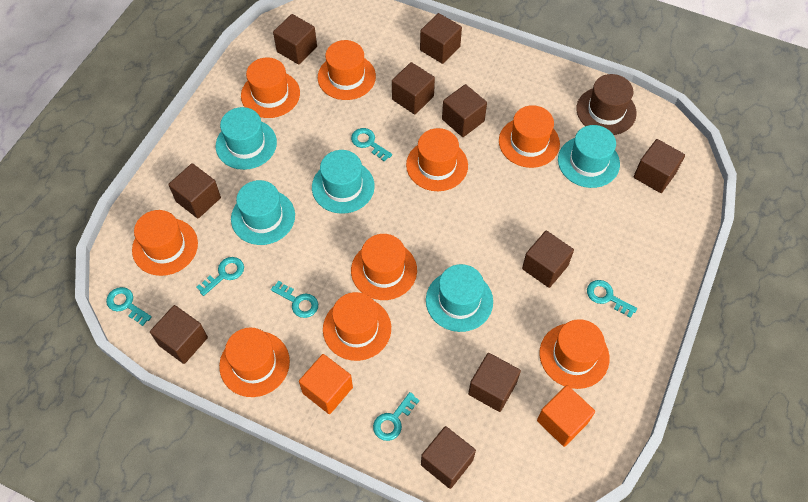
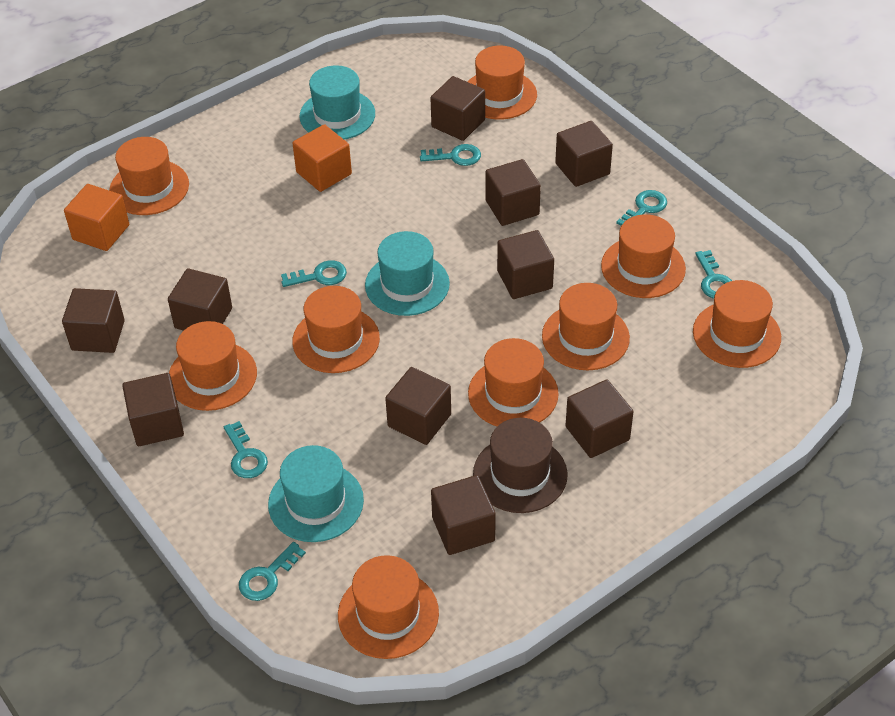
turquoise hat: [216,107,277,170] [231,180,295,245] [312,150,375,214] [426,264,493,332] [558,125,620,188] = 5 -> [268,445,364,542] [300,65,375,140] [365,231,450,316] = 3

